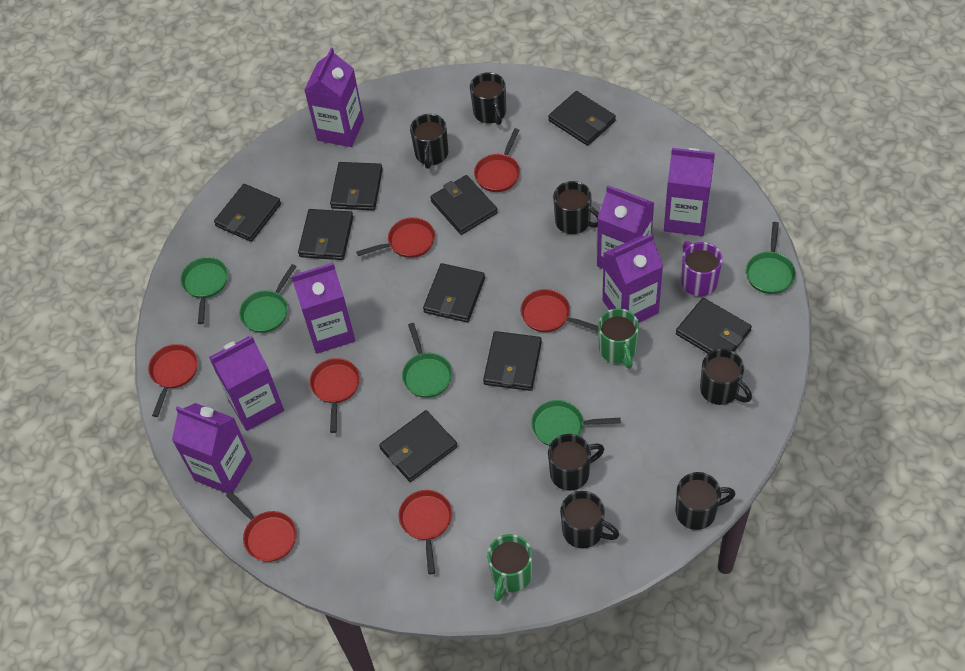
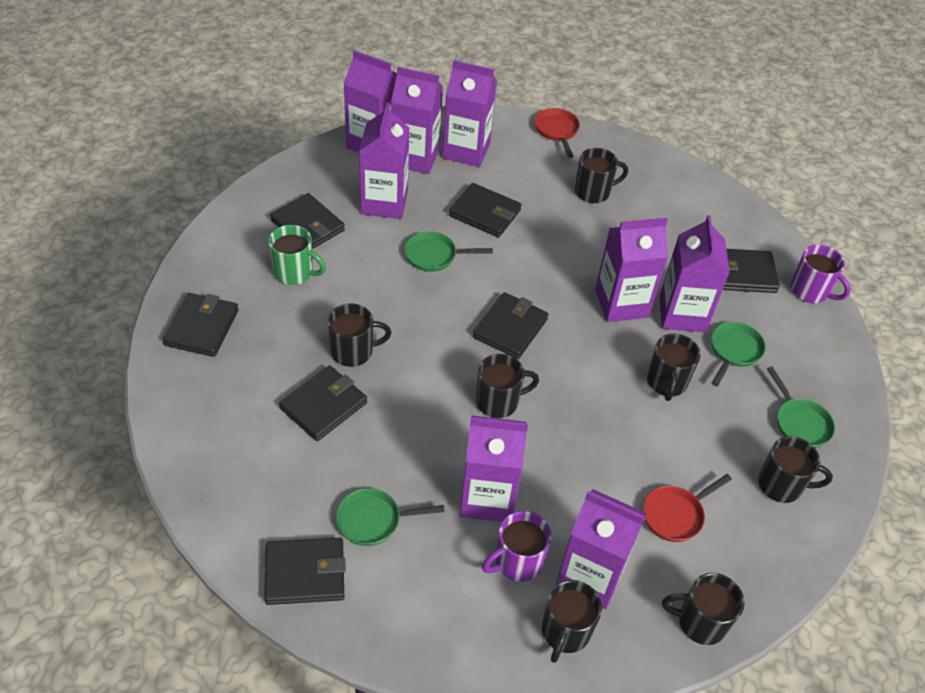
black wallet: [214,184,281,242] [298,209,353,260] [330,162,383,210] [379,410,457,482] [423,263,485,323] [430,175,498,235] [483,331,542,391] [548,91,616,146] [676,298,752,353] = 9 -> [163,293,239,357] [264,538,346,605] [270,193,345,249] [279,366,367,441] [449,183,522,237] [473,292,549,359] [723,249,780,293] = 7
green mug: [487,534,532,601] [598,308,639,369] = 2 -> [268,225,326,285] = 1
green pan: [180,257,228,324] [239,264,297,333] [402,323,452,398] [531,400,621,446] [746,222,796,294] = 5 -> [336,488,445,546] [405,231,493,272] [711,322,766,386] [767,367,835,448] = 4
purple carton: [172,403,253,494] [209,336,284,431] [291,263,355,354] [304,48,364,147] [597,186,654,269] [603,233,663,322] [664,148,715,236] = 7 -> [344,50,397,153] [359,103,409,219] [391,67,443,174] [443,60,497,167] [460,416,528,522] [556,489,646,609] [595,218,668,322] [659,215,730,332] = 8
purple mug: [681,241,723,297] = 1 -> [482,511,551,582] [791,245,851,303] = 2
red pan: [148,344,198,417] [226,491,297,562] [310,358,360,433] [356,217,435,258] [399,490,452,574] [474,128,520,192] [521,289,598,332] = 7 -> [535,108,580,158] [643,474,732,542] = 2

